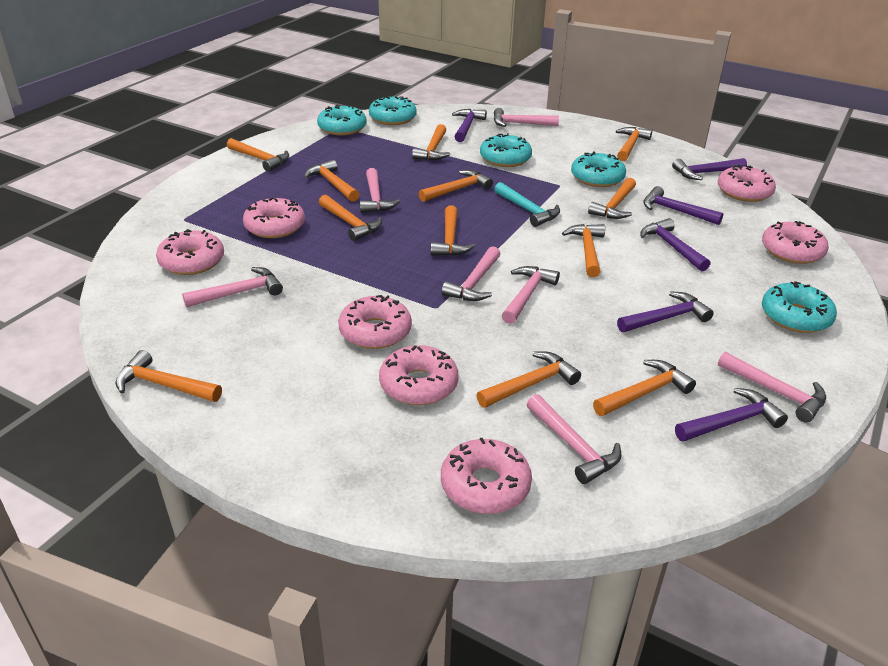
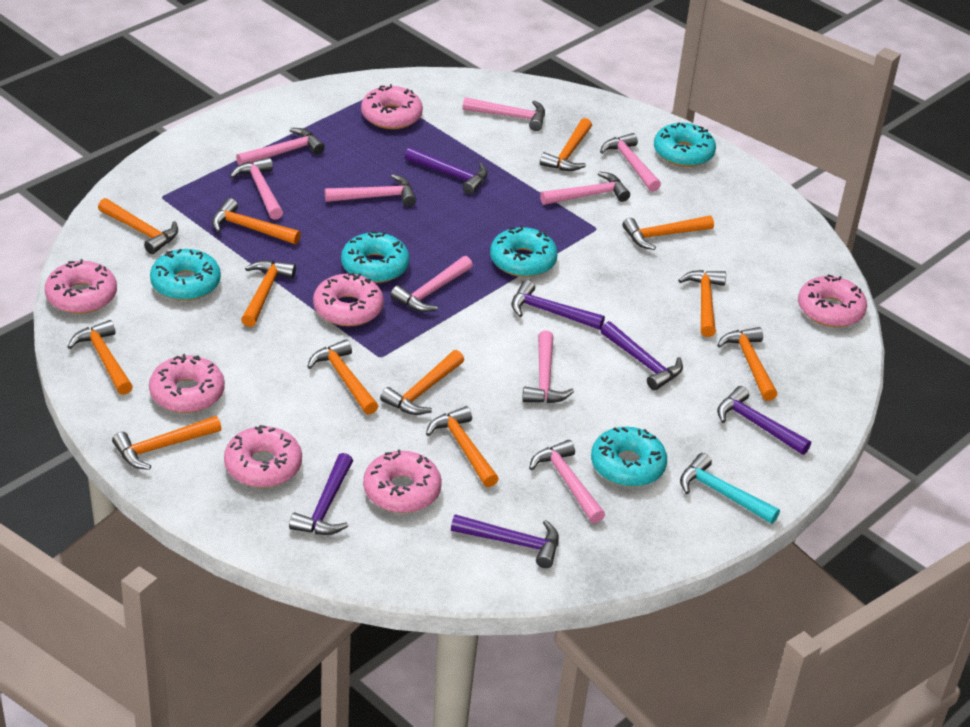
pink hammer: [182,267,283,307] [360,168,400,213] [442,246,500,301] [494,108,559,127] [502,266,560,324] [527,394,622,484] [718,352,826,423] = 7 -> [230,157,283,220] [236,128,325,165] [325,174,416,206] [390,256,473,312] [463,97,545,131] [522,330,574,403] [529,440,605,523] [540,171,630,205] [600,133,661,192] = 9

